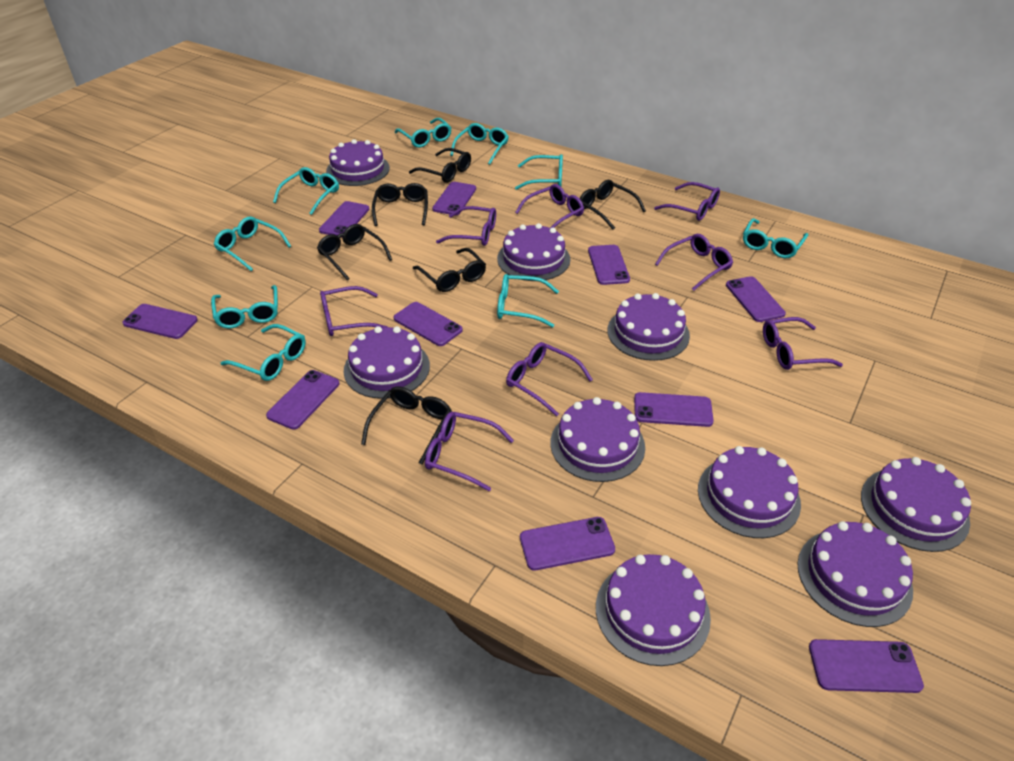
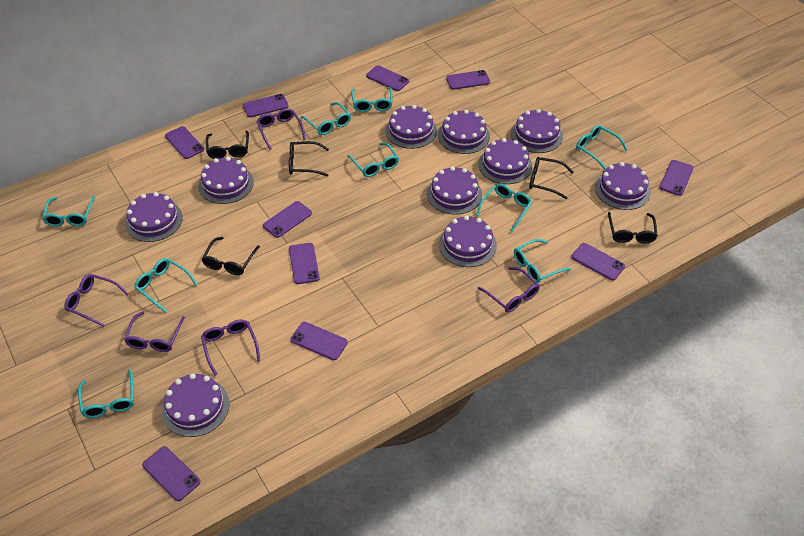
black glasses: [317,224,392,280] [361,386,452,465] [372,183,428,226] [409,148,471,183] [413,248,486,292] [580,180,646,230] = 6 -> [202,237,260,275] [206,131,249,159] [289,141,329,176] [529,157,574,199] [608,212,658,244] = 5
purple cake: [326,139,390,186] [344,326,430,399] [497,223,570,281] [550,397,645,482] [596,554,711,666] [608,293,690,361] [698,446,801,538] [798,521,913,627] [861,457,971,552] = 9 -> [125,192,183,242] [162,373,230,437] [198,157,254,204] [385,105,437,149] [427,166,482,215] [438,110,490,154] [439,216,497,267] [478,138,532,184] [511,109,563,153] [595,162,651,210] = 10
purple glasses: [320,286,388,336] [425,412,514,491] [436,206,496,246] [506,342,593,416] [515,184,584,228] [654,182,720,221] [655,234,733,291] [763,317,843,370] = 8 -> [64,274,129,327] [124,311,185,352] [201,319,260,376] [257,108,306,150] [478,267,540,312] = 5

